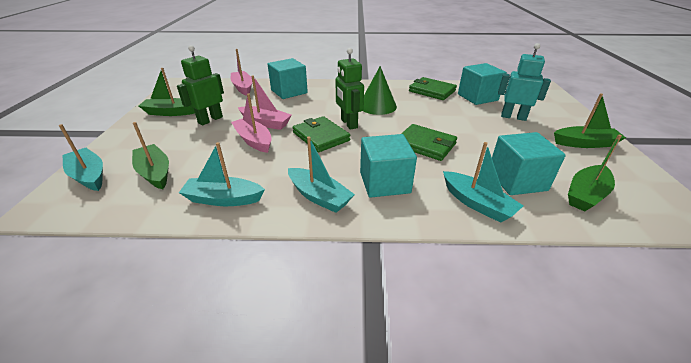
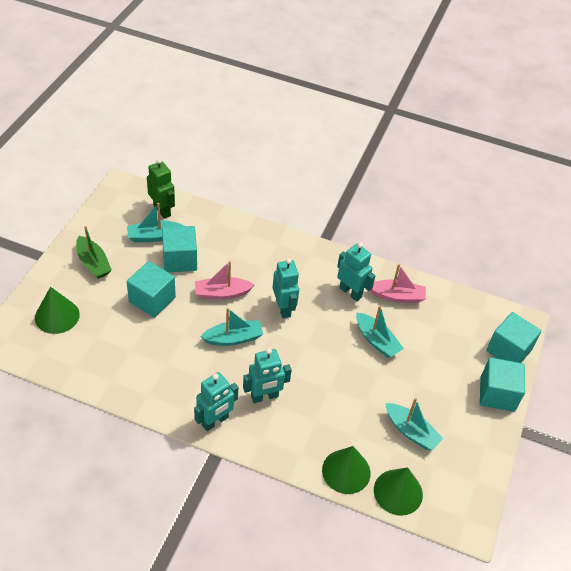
green boat: [132,122,169,189] [139,68,195,116] [554,93,626,148] [568,135,622,212] = 4 -> [76,226,112,279] = 1
green cone: [363,66,397,115] = 1 -> [35,287,80,334] [322,446,371,494] [374,467,423,516] = 3
green robot: [177,45,224,125] [335,48,364,130] = 2 -> [147,159,175,219] = 1
green wallet: [293,116,350,152] [401,124,457,161] [409,77,457,100] = 3 -> none = 0
pink boat: [231,49,252,96] [231,93,272,153] [238,75,292,130] = 3 -> [195,261,254,300] [370,264,426,303] = 2
turquoise robot: [498,43,551,121] = 1 -> [194,372,238,431] [243,348,292,403] [273,258,299,318] [337,243,375,301] = 4

